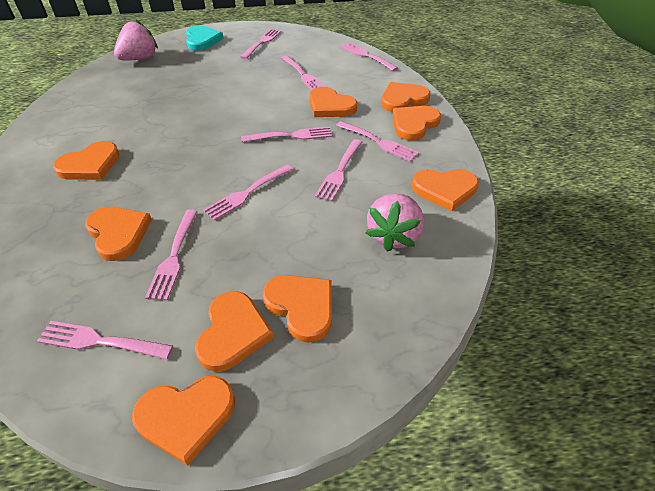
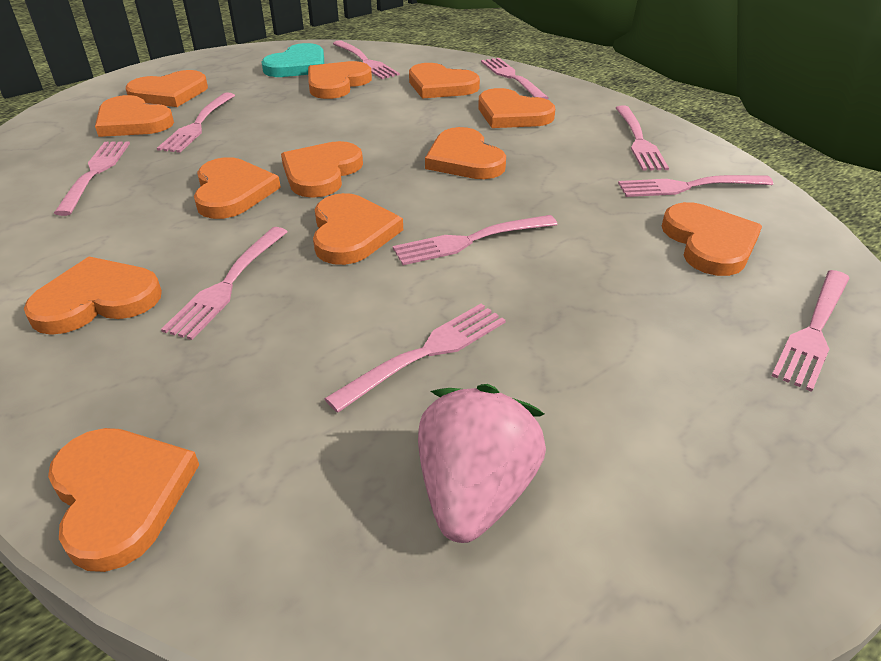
orange heart: [53,141,120,180] [85,207,152,261] [132,376,235,466] [195,291,274,372] [263,275,332,343] [309,87,357,117] [381,82,430,112] [393,106,441,141] [412,169,479,212] = 9 -> [24,256,162,335] [48,428,199,572] [95,95,174,137] [126,70,208,107] [194,157,281,219] [281,141,363,198] [308,61,372,99] [313,193,403,265] [409,63,480,99] [425,127,506,179] [478,88,555,128] [662,202,762,276] = 12
pink fork: [37,321,173,359] [145,209,198,301] [203,164,294,221] [240,29,281,59] [241,127,332,142] [281,55,325,90] [315,139,363,202] [336,121,419,162] [340,42,398,71] = 9 -> [54,141,130,216] [157,92,235,153] [161,227,288,340] [324,304,506,413] [333,40,400,79] [393,215,558,265] [481,58,548,100] [616,106,669,171] [618,175,773,197] [771,270,849,392] = 10
pink strawberry: [114,19,158,61] [366,193,424,252] = 2 -> [418,384,546,543] = 1

